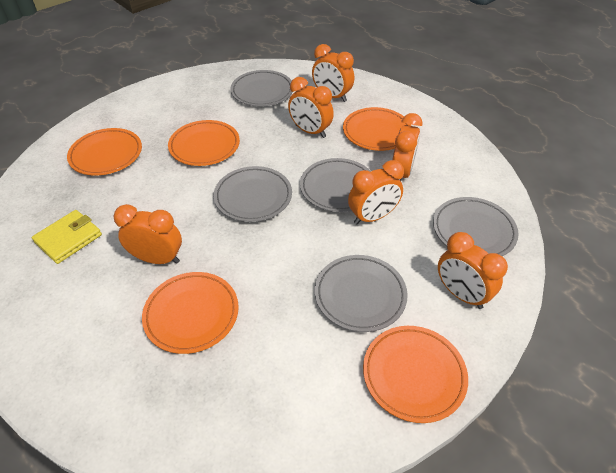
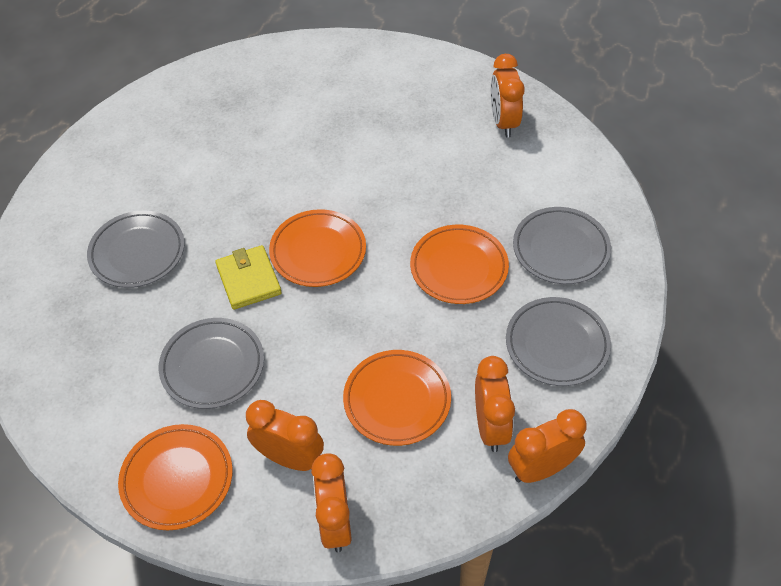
grey plate: [214,166,292,222] [230,70,293,106] [300,158,371,212] [315,255,408,332] [433,197,519,256] = 5 -> [87,211,185,288] [159,318,264,409] [506,297,611,386] [513,207,611,284] = 4
orange clock: [114,204,182,264] [288,77,334,138] [312,44,354,102] [348,160,404,225] [392,113,422,181] [438,232,508,309] = 6 -> [246,400,324,471] [311,453,352,552] [475,356,515,452] [491,54,525,138] [508,409,587,483] = 5
orange plate: [67,128,142,176] [142,272,239,354] [168,120,240,166] [343,107,411,151] [363,326,468,423] = 5 -> [118,424,233,530] [269,209,366,287] [343,350,451,446] [410,225,509,304] = 4

